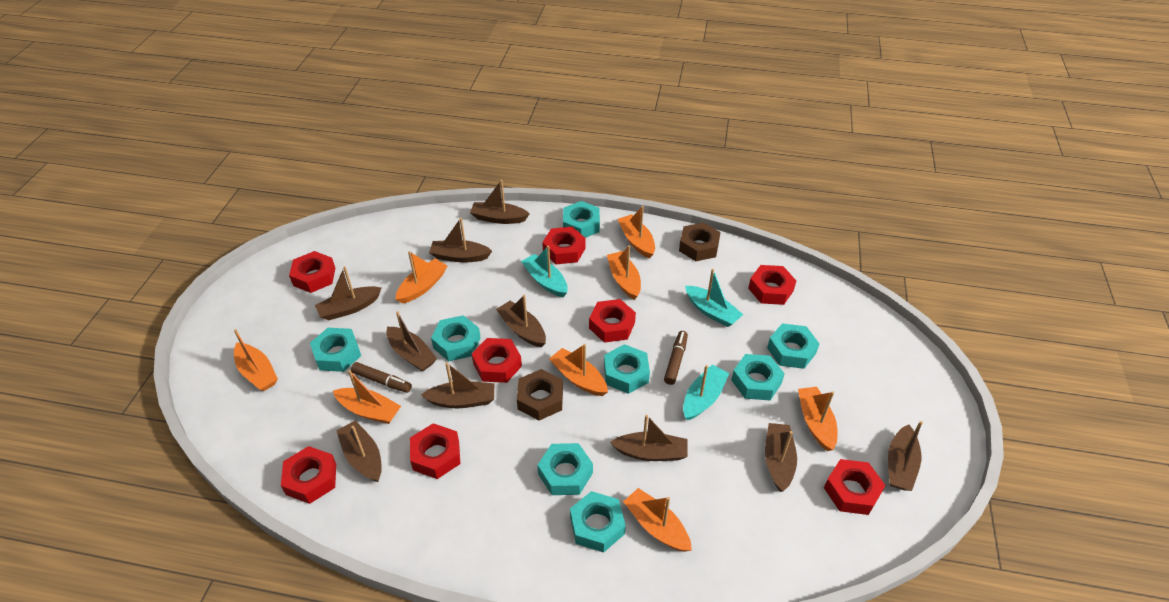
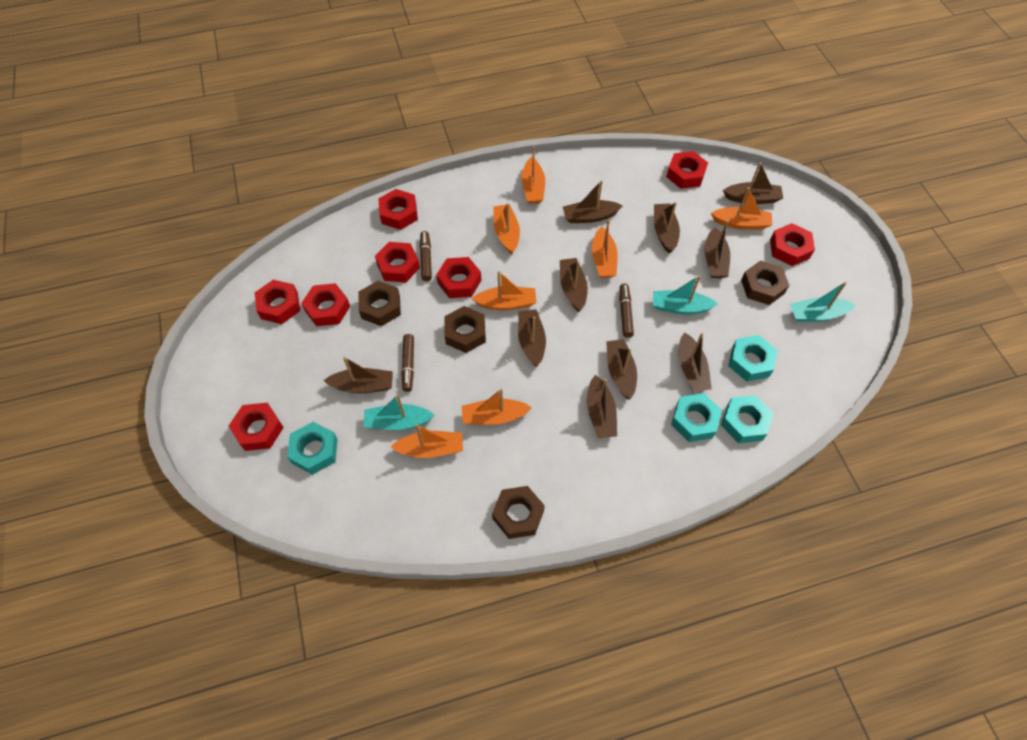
brown marker: [351,362,412,393] [664,331,688,385] = 2 -> [401,334,414,392] [420,231,432,281] [620,283,634,338] = 3
brown nut: [517,369,563,421] [679,222,721,261] = 2 -> [359,281,401,326] [444,306,486,353] [492,486,545,539] [741,261,789,305] = 4
orange boat: [234,329,278,391] [333,370,401,424] [396,251,448,304] [549,344,608,396] [607,245,641,300] [618,206,655,258] [623,488,692,552] [798,387,837,451] = 8 -> [391,424,463,458] [462,388,532,425] [472,271,536,310] [493,203,520,254] [521,146,545,204] [592,220,618,278] [711,187,772,230] = 7
turquoise nut: [310,328,361,372] [431,315,481,361] [537,443,593,495] [563,201,600,238] [570,491,626,553] [604,344,650,394] [731,354,785,401] [767,323,819,369] = 8 -> [287,422,337,475] [671,393,722,442] [721,395,773,443] [728,335,777,381] = 4

